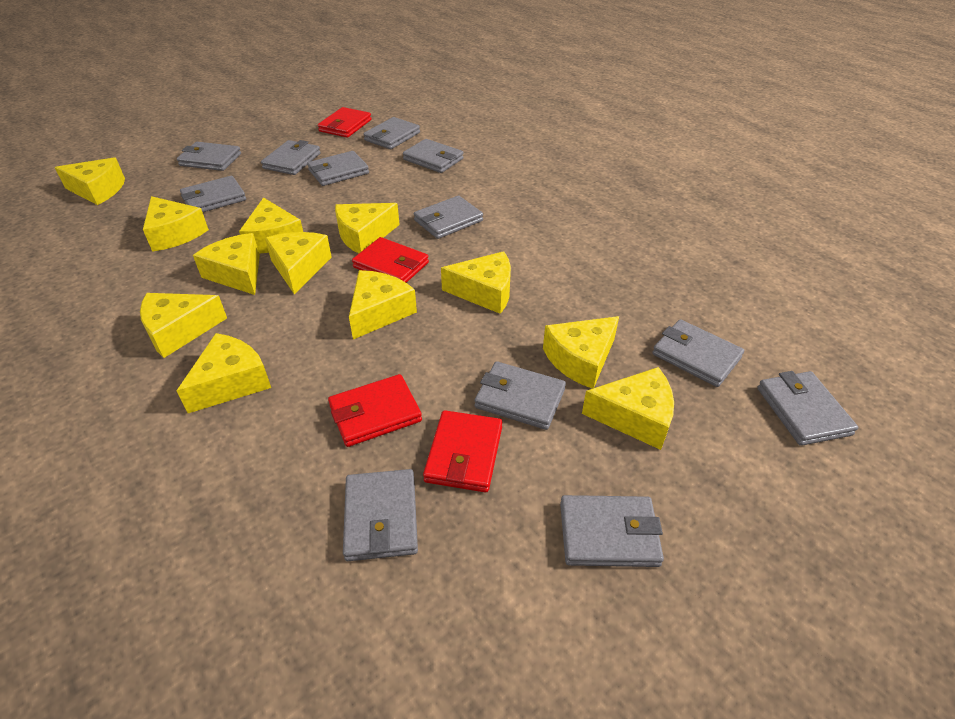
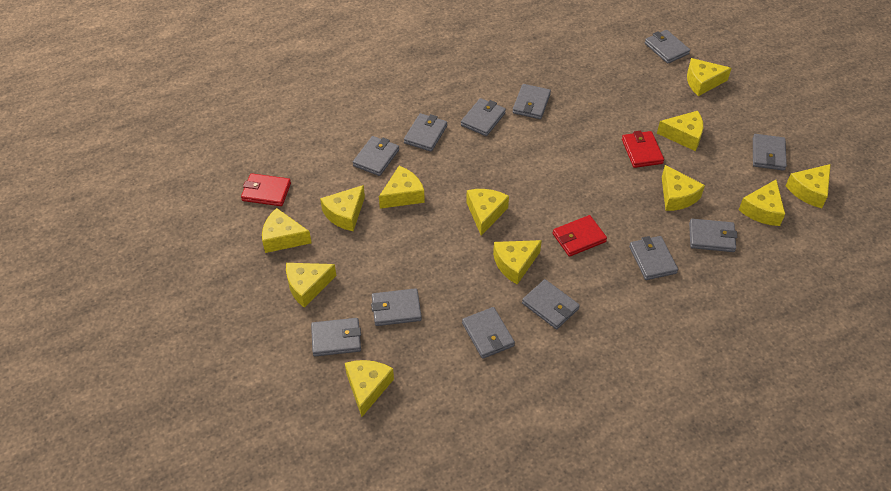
red wallet: [318,107,371,138] [328,374,422,447] [352,237,429,283] [423,410,502,492] = 4 -> [241,173,291,206] [553,215,607,257] [622,131,664,168] = 3

